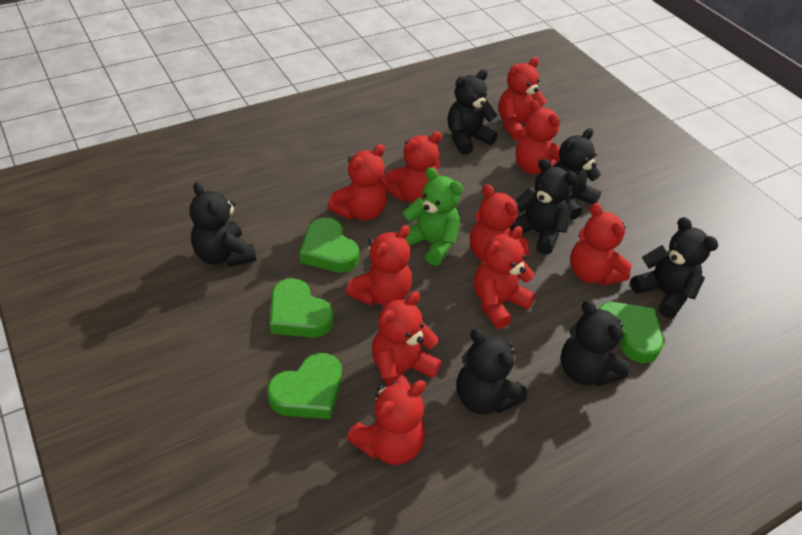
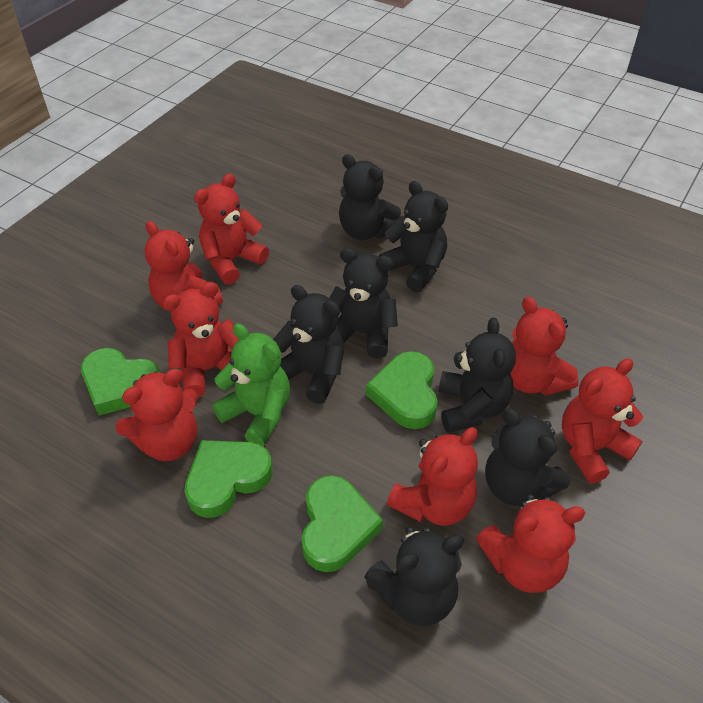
red teddy bear: [327,144,387,221] [345,225,412,306] [346,380,426,465] [372,291,442,387] [383,131,442,203] [470,184,529,262] [474,226,536,329] [498,57,547,141] [516,100,561,174] [570,203,632,286] = 10 -> [115,369,198,461] [145,221,223,310] [162,282,239,398] [194,174,269,284] [387,427,478,526] [476,494,585,593] [510,297,579,396] [562,358,643,484] = 8

